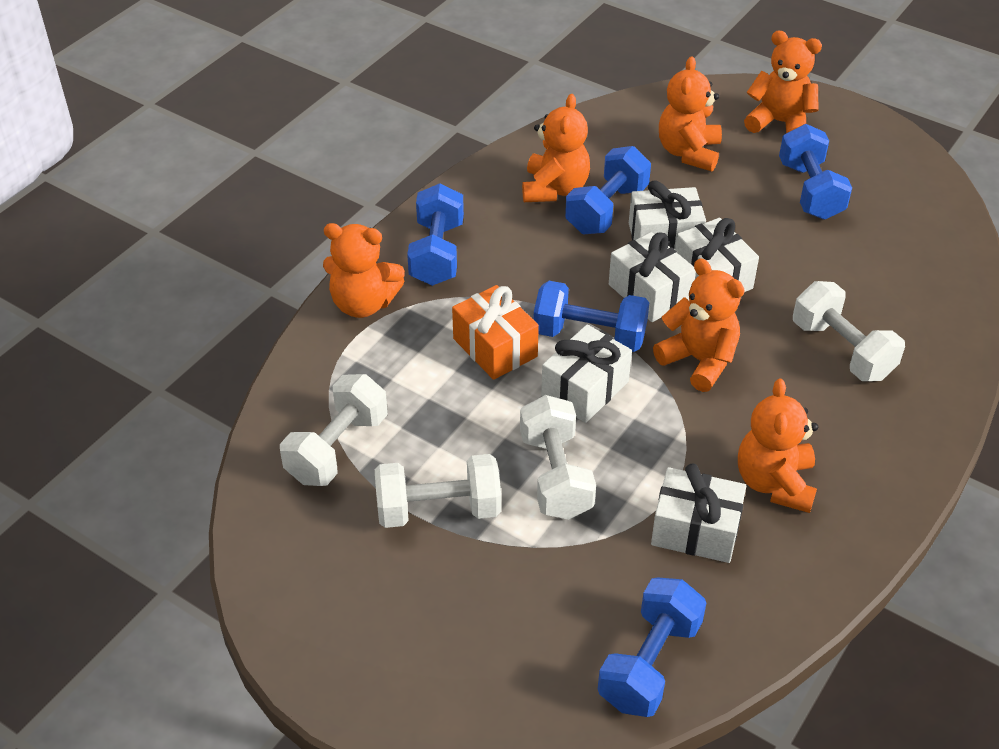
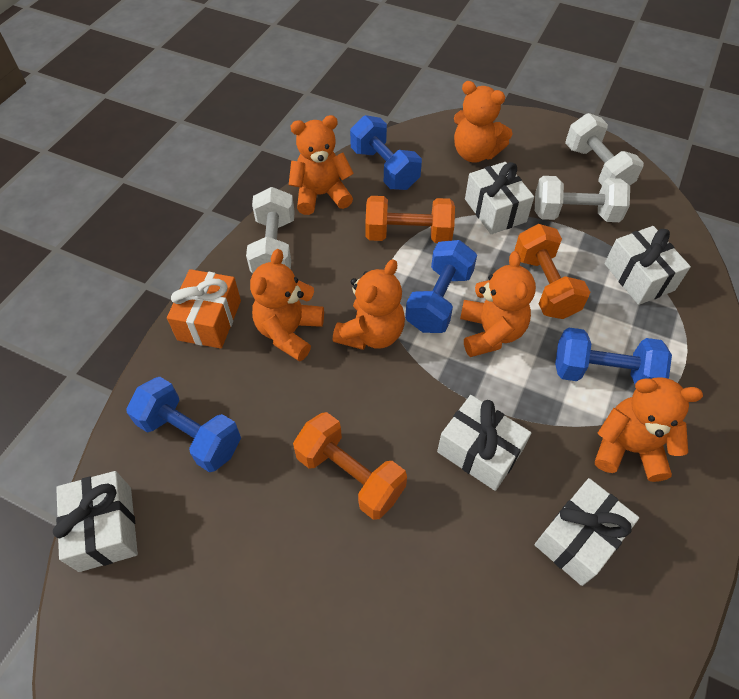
blue dumbbell: [407,184,464,286] [533,281,649,352] [565,146,651,234] [598,578,706,717] [779,124,852,220] = 5 -> [126,377,241,472] [350,115,422,190] [405,240,477,333] [555,328,672,384] = 4
orange dumbbell: none = 0 -> [293,412,407,520] [365,196,455,243] [514,224,590,319] = 3
white dumbbell: [280,374,388,486] [375,454,501,528] [520,395,596,520] [793,281,905,381] = 4 -> [246,187,295,273] [535,176,630,222] [565,113,644,186] = 3

